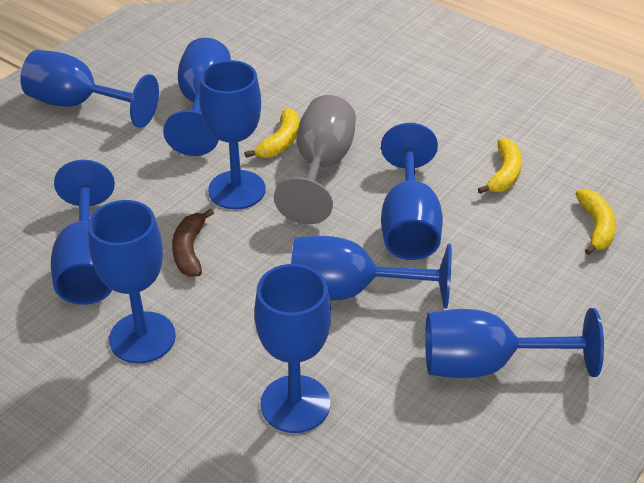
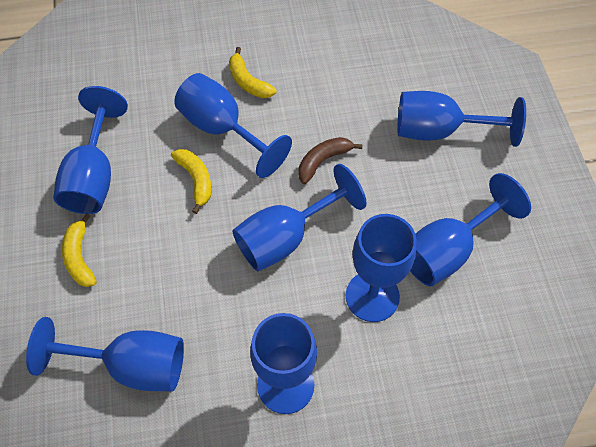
blue goblet: [20,50,159,128] [51,160,115,305] [88,200,176,364] [163,38,231,156] [199,60,266,209] [254,264,331,433] [291,236,452,308] [381,123,443,260] [425,308,604,378] = 9 -> [26,317,184,391] [53,86,128,214] [174,73,292,178] [232,164,367,271] [250,313,317,414] [346,214,417,322] [397,91,526,147] [410,173,531,286] = 8
grey goblet: [274,95,356,224] = 1 -> none = 0

